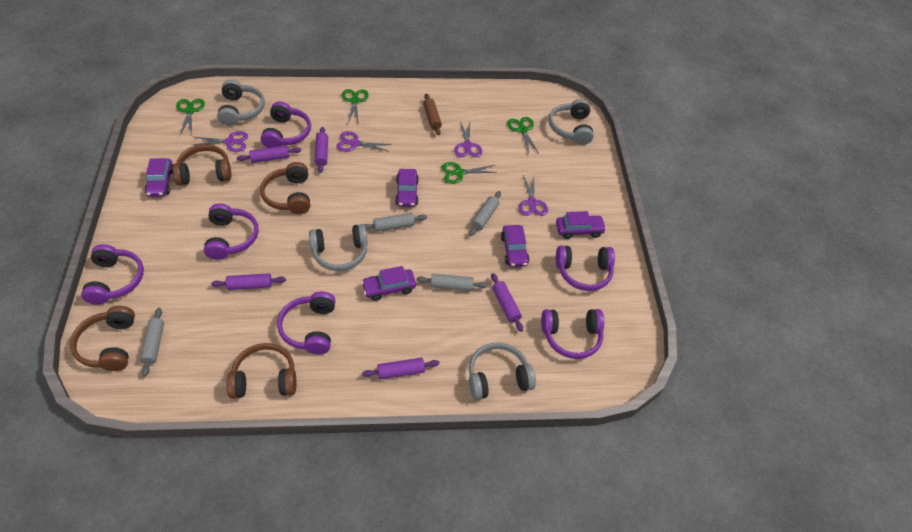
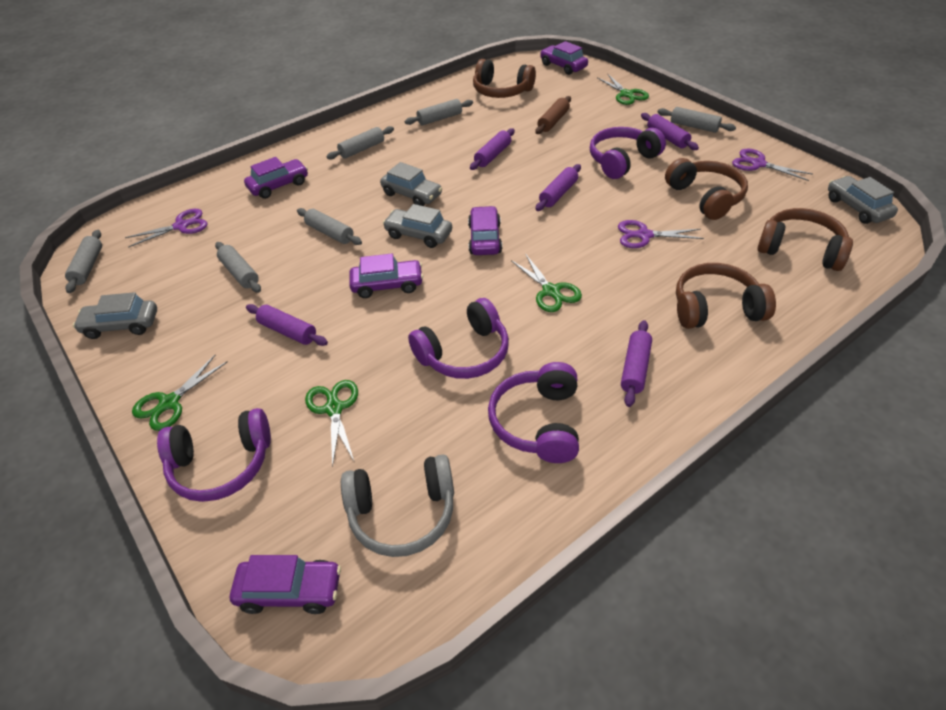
grey car: none = 0 -> [73,292,157,339] [380,162,442,206] [383,204,452,248] [828,176,898,224] = 4
grey headphones: [217,80,265,126] [309,224,368,271] [469,342,536,400] [549,99,594,145] = 4 -> [341,454,454,557] = 1
grey rolling pin: [140,308,164,376] [364,213,427,232] [417,274,488,291] [469,191,501,236] = 4 -> [65,230,102,293] [215,242,261,293] [297,208,362,245] [326,126,394,160] [405,99,473,125] [657,107,736,133] = 6
purple headphones: [81,244,144,305] [204,203,259,260] [261,102,311,148] [277,291,336,354] [541,309,604,359] [556,246,615,291] = 6 -> [157,408,271,502] [408,298,509,379] [488,362,579,463] [590,127,666,179] = 4
purple scissors: [193,131,248,152] [336,131,392,152] [454,121,482,157] [519,175,548,216] = 4 -> [125,209,208,248] [618,220,704,248] [732,149,812,181] = 3

